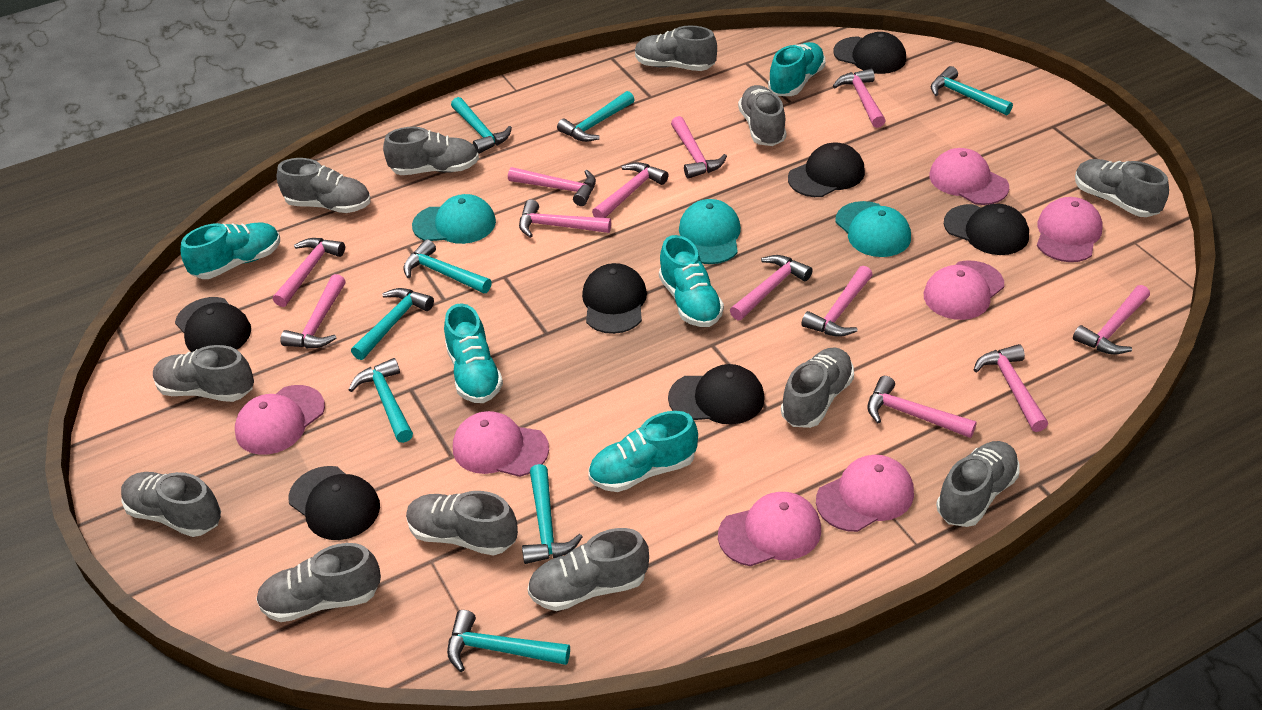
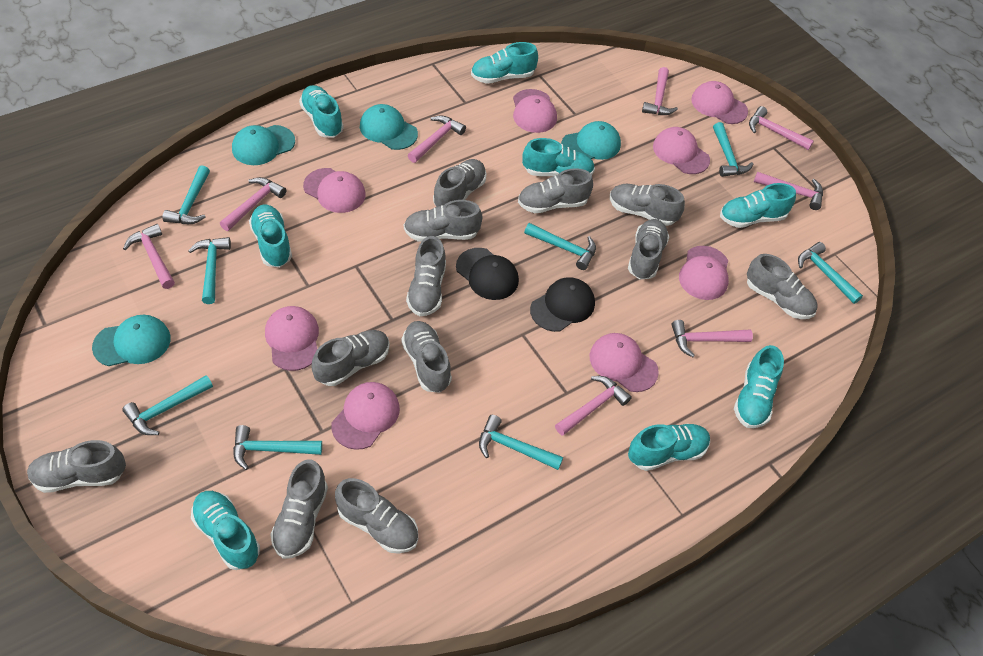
black cap: [175,297,251,352] [288,466,380,540] [582,263,647,334] [668,364,765,424] [788,143,865,197] [833,32,906,74] [944,204,1029,255] = 7 -> [456,248,519,300] [530,277,595,332] = 2
pink cap: [235,385,325,455] [453,411,549,477] [718,492,821,566] [816,455,914,532] [924,260,1004,320] [929,148,1009,205] [1037,197,1102,262] = 7 -> [265,306,319,371] [303,168,366,213] [331,382,400,450] [513,89,557,133] [590,333,659,392] [653,127,710,174] [679,246,729,300] [691,81,748,124] = 8
pink hammer: [273,238,345,307] [281,274,345,348] [508,167,596,206] [519,199,611,238] [592,162,668,218] [671,116,727,179] [730,255,813,321] [801,266,873,337] [833,69,885,128] [868,376,977,438] [973,344,1048,432] [1073,285,1150,355] = 12 -> [123,224,175,289] [220,177,286,231] [408,115,466,163] [555,376,632,436] [642,67,678,115] [672,320,753,357] [749,106,814,150] [754,172,823,210] = 8
turquoise cap: [412,194,496,244] [679,199,741,264] [835,201,911,257] = 3 -> [92,315,171,366] [232,125,295,165] [360,104,418,150] [561,121,621,160] = 4
turquoise shoe: [181,222,280,279] [444,303,503,403] [588,411,698,492] [659,235,724,327] [768,42,825,96] = 5 -> [191,491,260,570] [249,204,292,267] [299,85,344,137] [471,42,538,84] [522,138,595,176] [628,423,710,471] [720,183,796,228] [734,345,784,428] = 8

